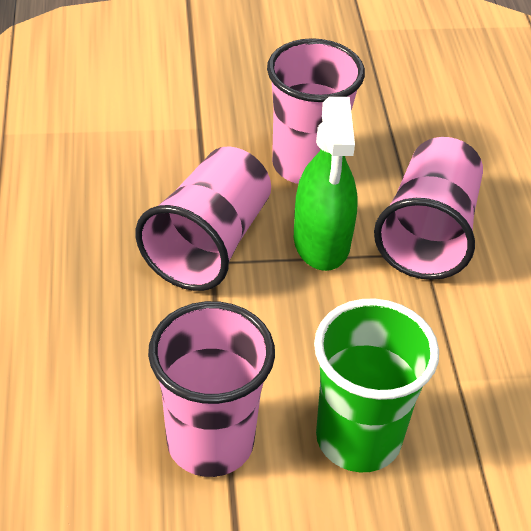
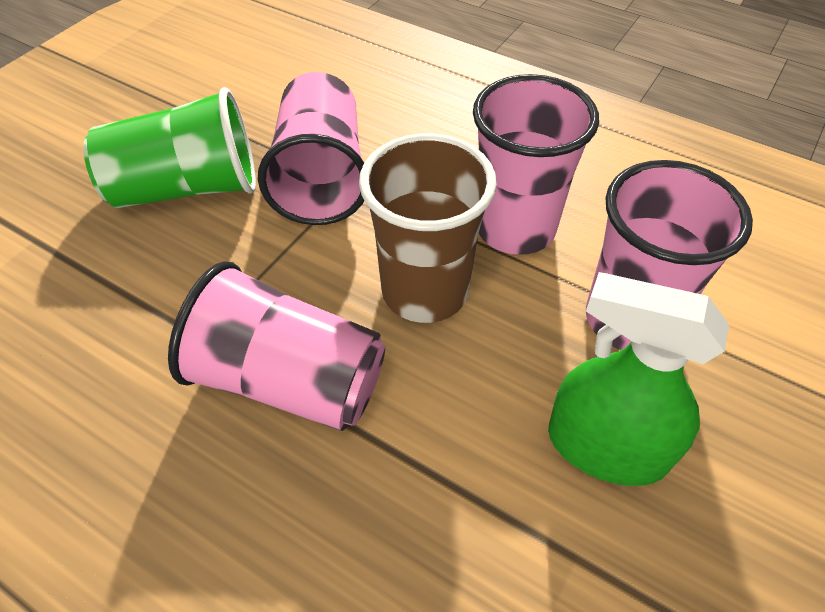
brown cup: none = 0 -> [359,134,497,323] = 1

